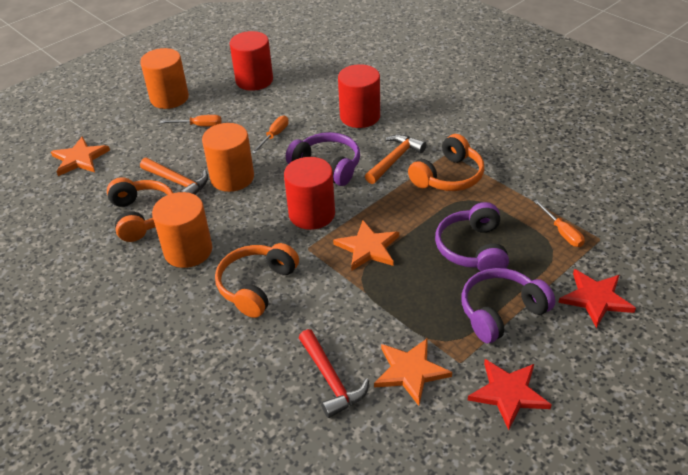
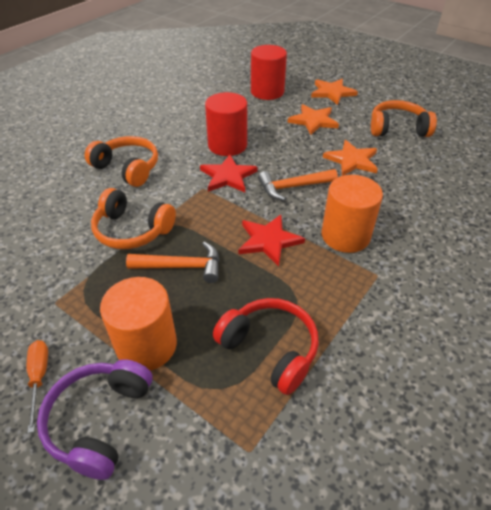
orange cylinder: [140,48,189,109] [152,192,212,268] [202,123,254,192] = 3 -> [100,277,177,371] [322,175,383,253] = 2
orange screwdriver: [160,115,221,126] [252,116,289,154] [534,200,585,247] = 3 -> [27,340,48,433] = 1
purple headphones: [286,132,360,186] [435,202,509,272] [461,268,555,343] = 3 -> [37,359,153,480] = 1
red cylinder: [229,31,273,91] [284,157,335,230] [338,64,380,128] = 3 -> [205,92,247,156] [251,45,287,100] = 2
red hammer: [299,329,369,418] = 1 -> none = 0
red headphones: none = 0 -> [213,298,319,395] = 1

